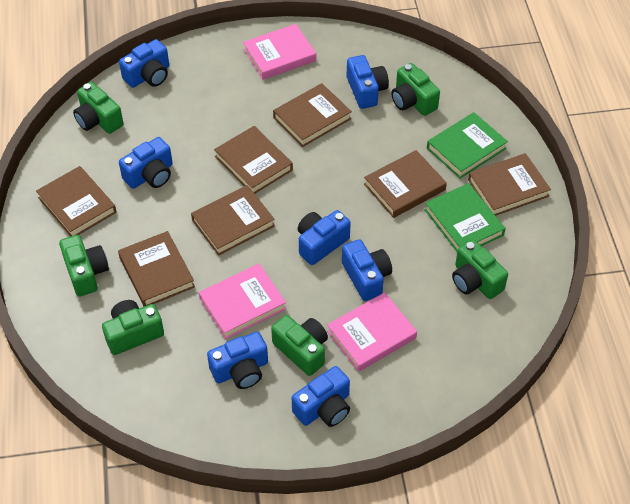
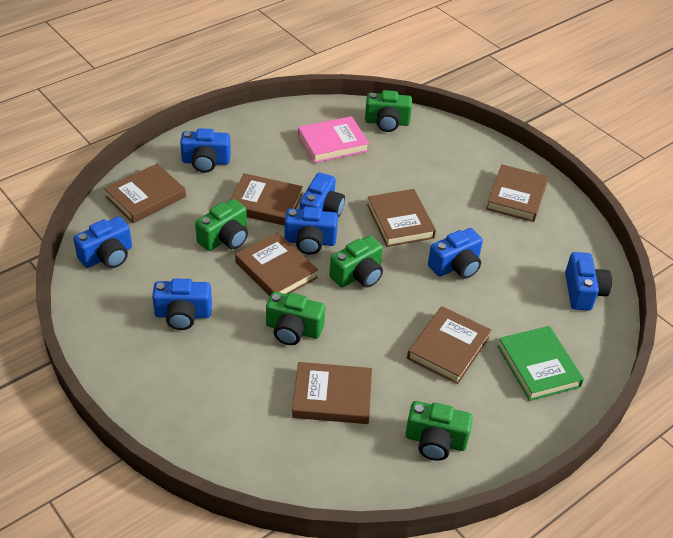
green book: [424,183,506,252] [427,112,508,179] = 2 -> [497,326,584,401] = 1
green camera: [59,235,109,296] [73,82,123,134] [102,300,164,355] [271,315,328,376] [391,63,440,116] [452,239,508,299] = 6 -> [195,199,248,251] [266,292,325,345] [329,235,383,288] [365,90,412,132] [405,401,473,461] = 5
pink book: [199,264,286,339] [243,24,316,80] [327,292,417,372] = 3 -> [298,116,369,163] = 1

